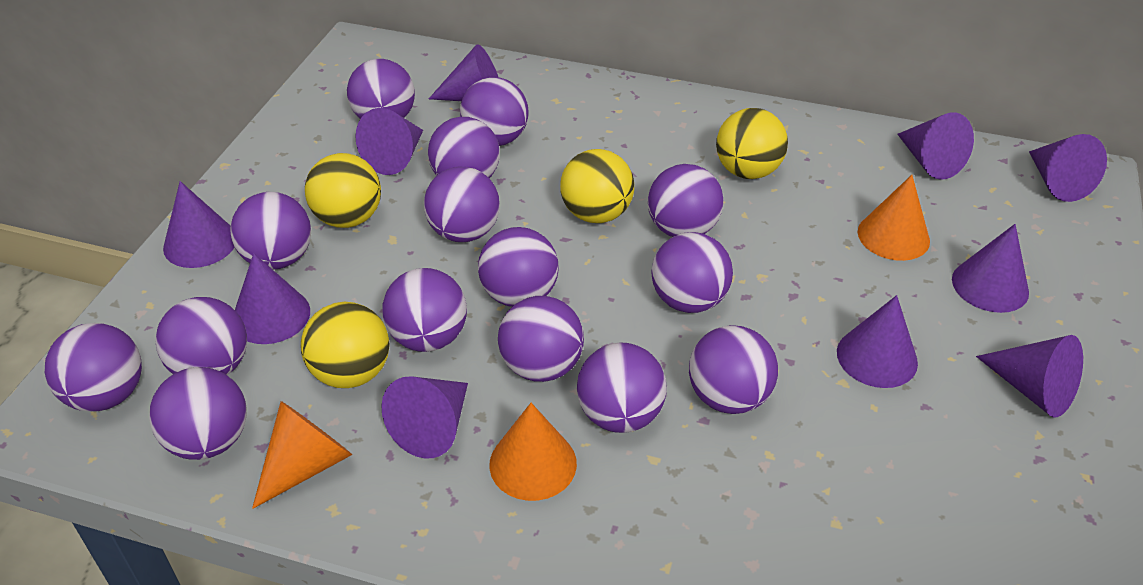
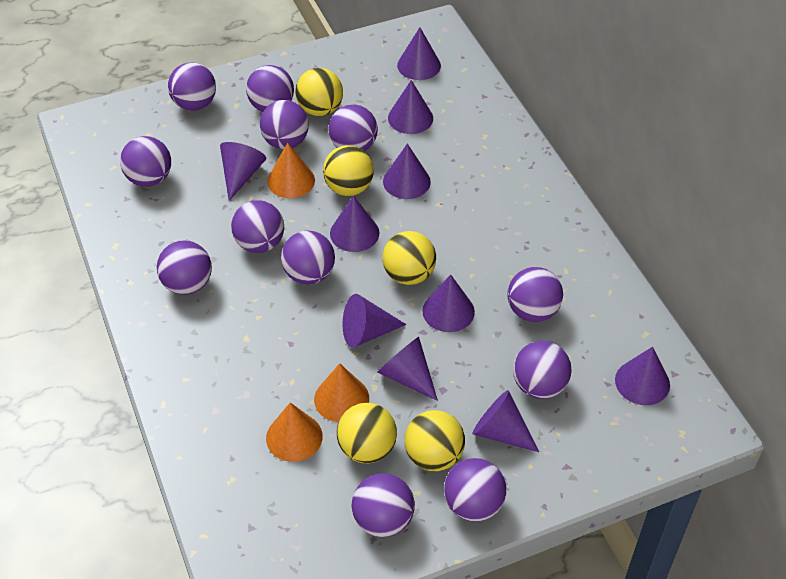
purple ball: [45,323,142,412] [149,367,247,460] [155,297,247,375] [230,192,311,270] [347,59,415,119] [382,268,467,352] [424,167,500,242] [428,117,500,178] [460,77,529,146] [478,227,559,307] [498,296,584,382] [577,343,667,433] [648,164,724,237] [651,232,733,313] [689,325,778,414] = 15 -> [120,136,171,187] [157,240,212,295] [168,63,216,110] [231,200,284,253] [246,65,294,112] [260,100,309,149] [281,231,335,285] [329,104,378,151] [352,473,415,537] [444,458,506,522] [507,267,563,322] [513,341,572,399] = 12
yellow ball: [301,302,389,388] [305,153,381,228] [560,149,634,223] [716,108,788,179] = 4 -> [295,68,343,116] [323,145,374,196] [337,403,397,463] [382,231,436,285] [404,410,465,471] = 5

